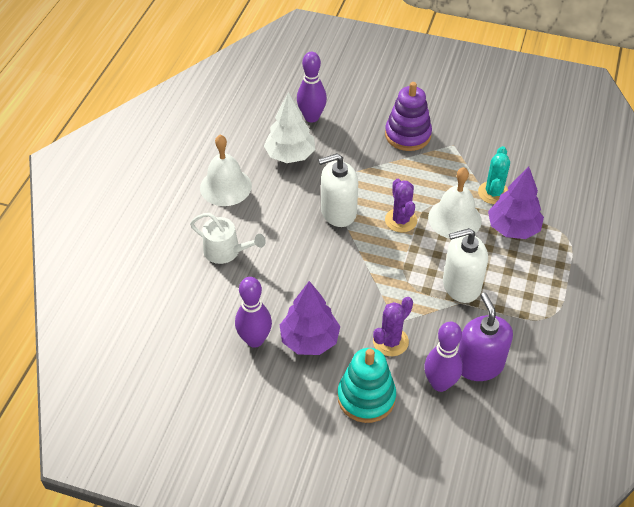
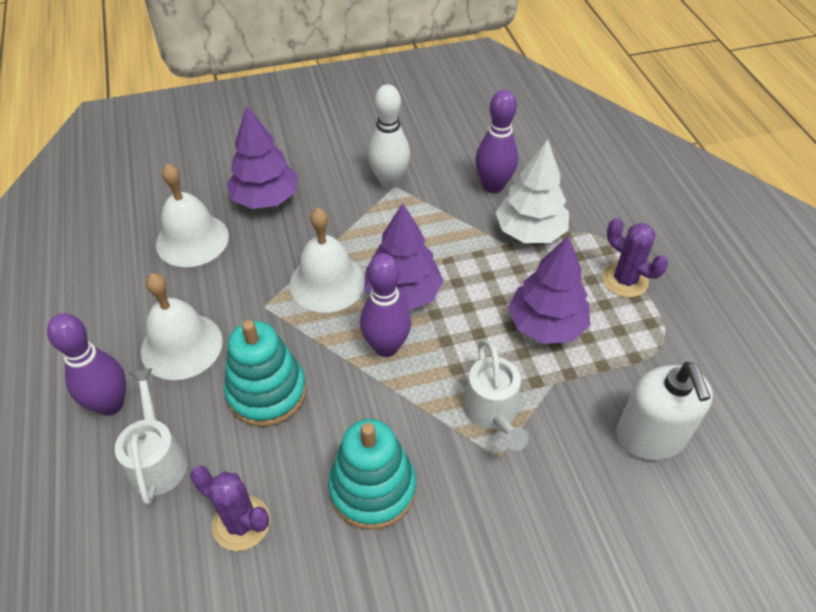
purple soap dispenser: [458,293,513,381] = 1 -> none = 0
purple stacking toy: [385,82,432,151] = 1 -> none = 0
purple tree: [280,281,340,355] [488,167,544,239] = 2 -> [227,106,298,209] [364,203,444,311] [508,236,590,344] = 3
turquoise cactus: [478,146,510,204] = 1 -> none = 0
turquoise stacking toy: [338,348,396,423] = 1 -> [224,320,307,427] [328,419,416,530] = 2
white bell: [200,135,252,206] [428,167,482,239] = 2 -> [141,273,223,380] [156,164,229,267] [290,208,365,313] = 3
white bowling pin: none = 0 -> [368,84,410,188] = 1
white soap dispenser: [318,153,358,227] [443,228,488,303] = 2 -> [616,362,713,460] = 1
white watering can: [190,213,266,264] = 1 -> [115,368,188,505] [462,339,529,451] = 2

